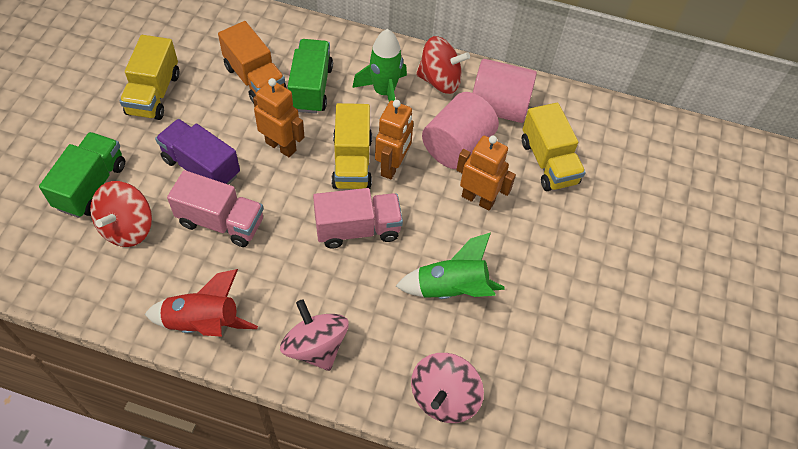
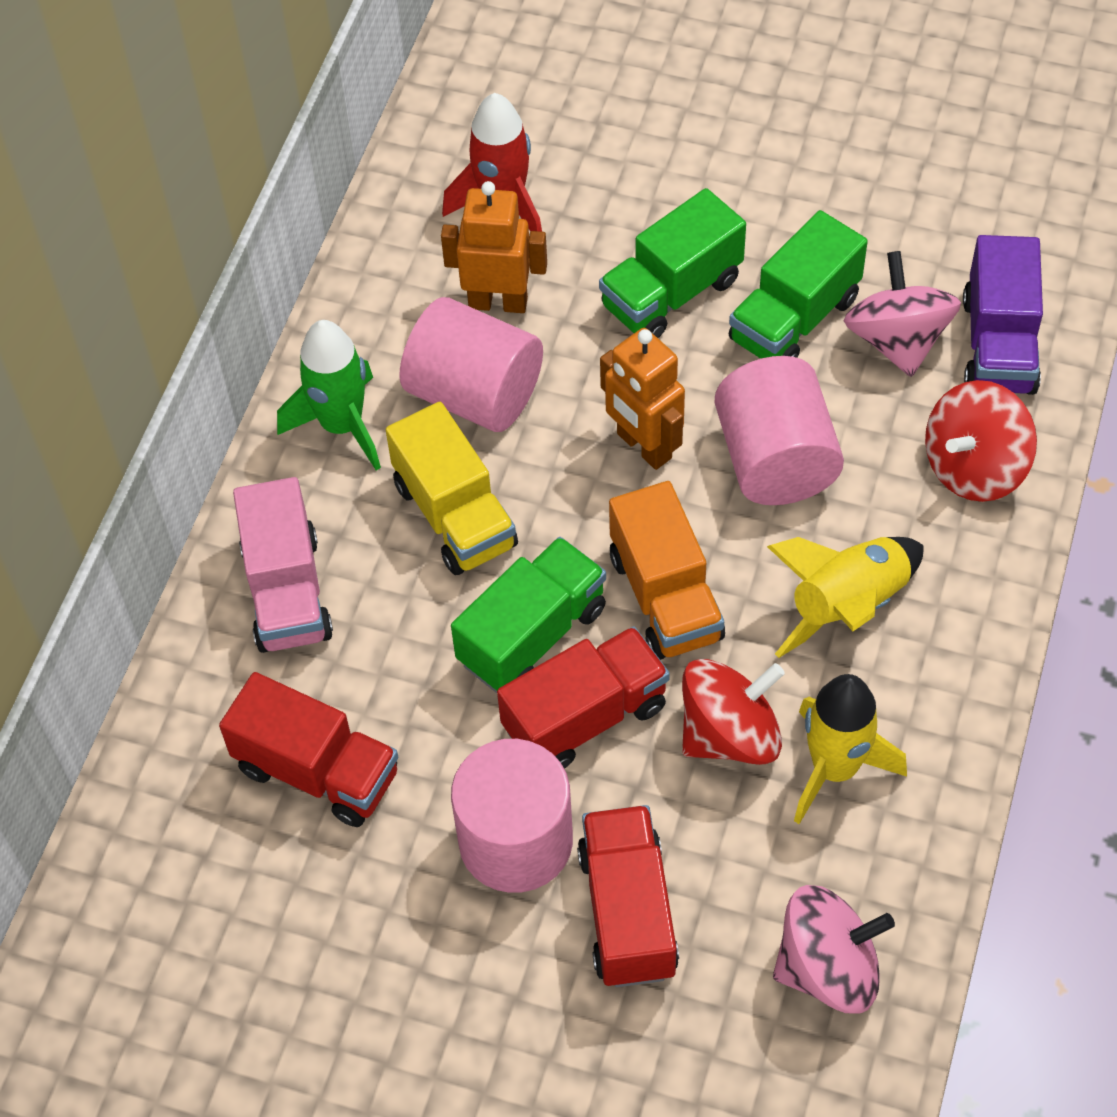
green rocket: [352,29,407,102] [396,232,505,299] = 2 -> [277,320,381,470] = 1
green truck: [39,132,125,218] [288,39,333,114] = 2 -> [451,537,606,693] [599,188,746,338] [729,210,868,359] = 3
orange robot: [253,78,304,158] [375,100,413,180] [456,136,516,210] = 3 -> [441,181,547,313] [600,328,685,470] = 2
pink cylinder: [422,92,499,169] [473,59,537,123] = 2 -> [399,297,543,432] [451,739,573,893] [715,356,844,505] = 3
pink truck: [167,170,264,247] [313,188,403,249] = 2 -> [233,477,333,653] = 1
red truck: none = 0 -> [219,672,398,827] [497,626,670,769] [577,805,679,987] = 3
yellow rocket: none = 0 -> [767,537,924,658] [794,674,907,824] = 2
yellow truck: [120,35,179,120] [331,103,372,189] [522,103,586,191] = 3 -> [386,402,518,575] = 1

